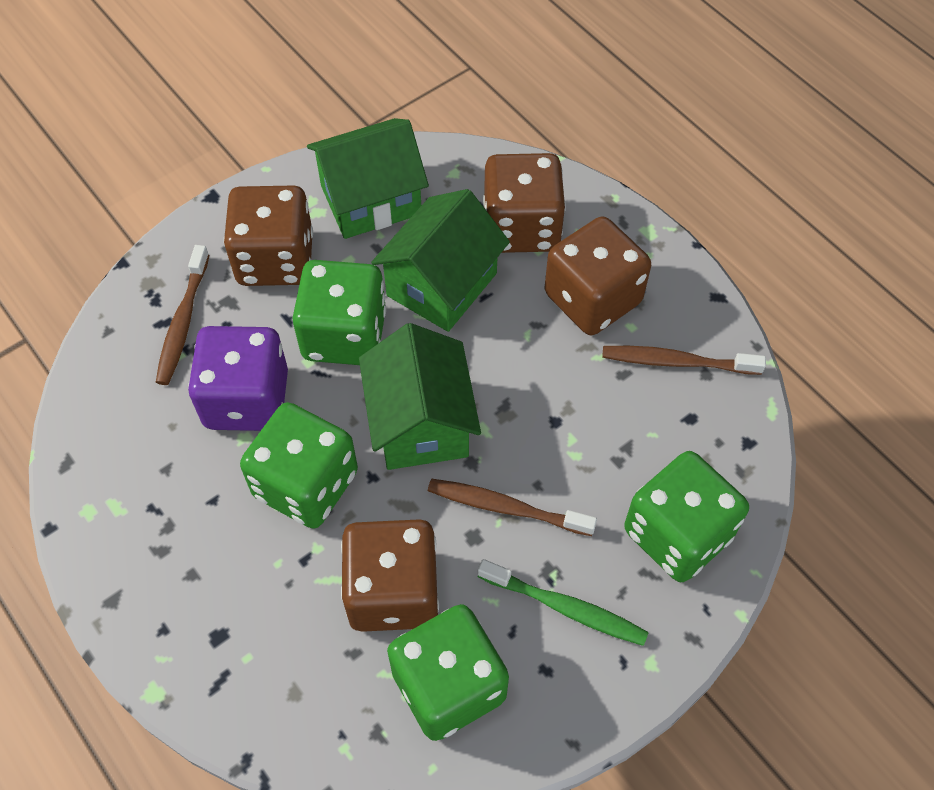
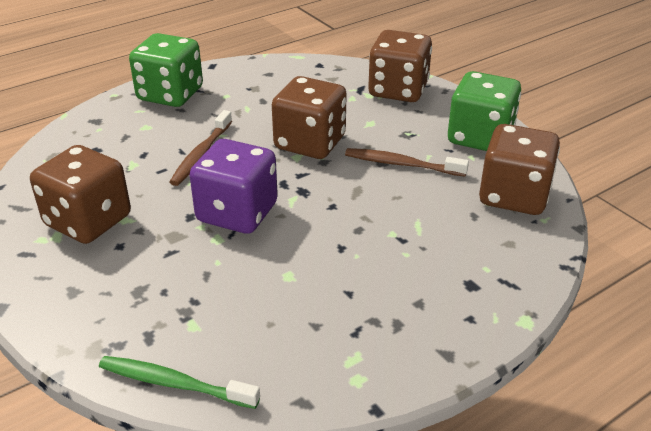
brown toothbrush: [156,245,209,385] [428,479,597,536] [602,346,766,375] = 3 -> [170,110,232,186] [345,148,469,176] = 2
green dice: [240,402,358,529] [293,260,386,365] [387,604,509,741] [624,451,749,582] = 4 -> [129,33,203,107] [448,71,521,151] = 2
green house: [307,118,429,239] [359,323,481,470] [371,189,510,332] = 3 -> none = 0

